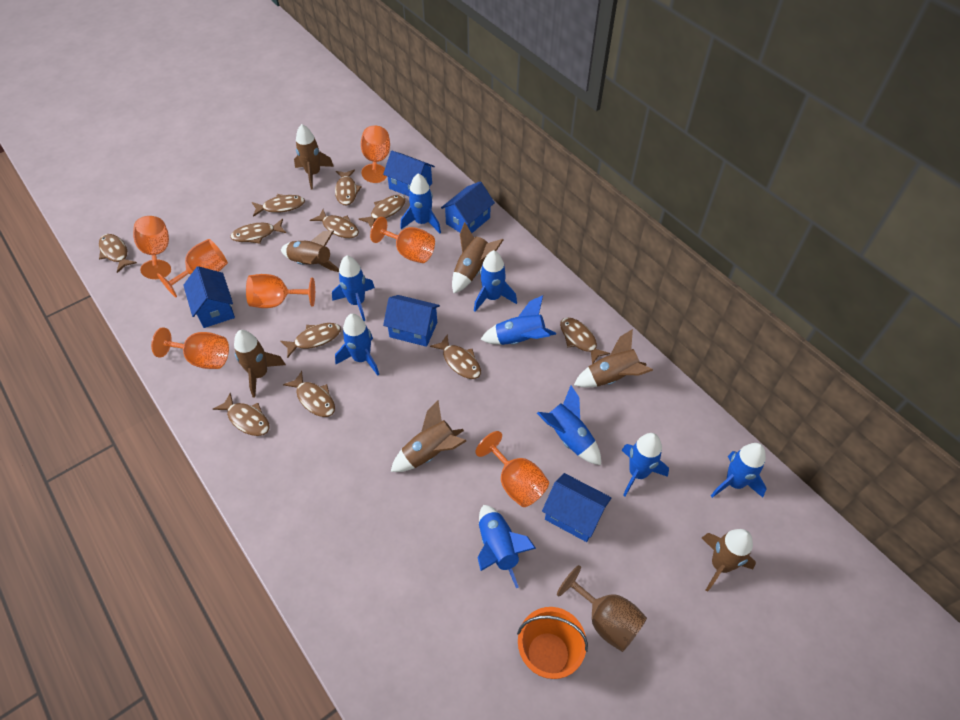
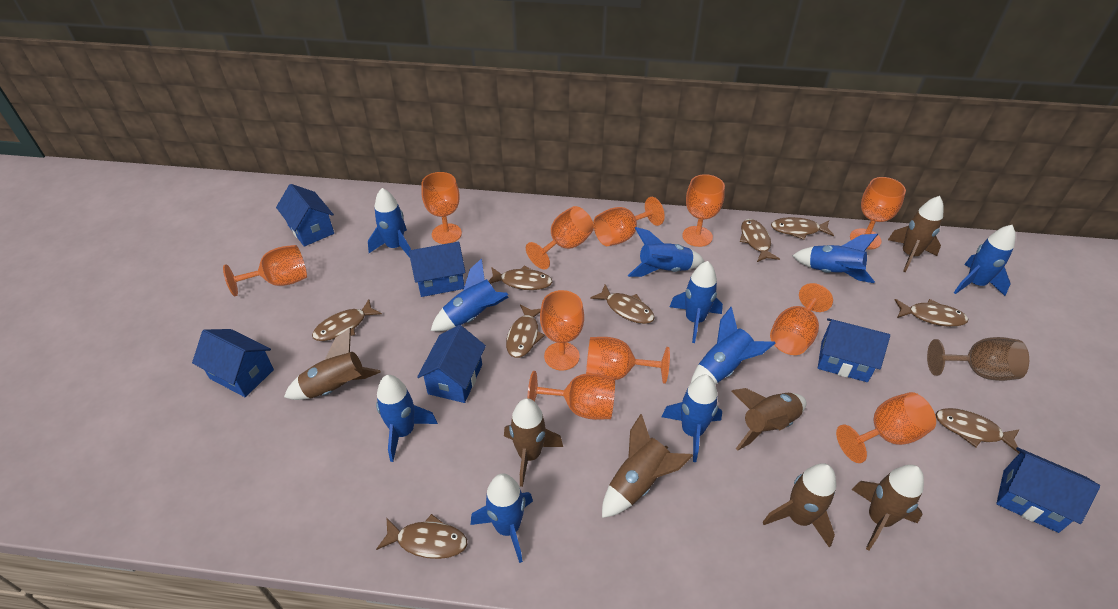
blue house: [183,266,235,328] [383,151,435,196] [383,295,440,347] [441,181,495,233] [542,473,611,542] = 5 -> [192,329,274,397] [276,184,334,247] [409,242,466,297] [417,325,486,403] [818,318,890,382] [996,447,1100,533] = 6
blue rocket: [332,255,375,321] [335,314,379,376] [400,173,441,233] [474,250,517,312] [478,505,536,588] [480,296,556,345] [537,385,601,465] [622,433,669,496] [711,443,767,498] = 9 -> [368,188,411,258] [376,375,438,462] [431,258,509,331] [471,473,533,563] [628,227,705,277] [662,375,722,462] [670,261,723,343] [691,307,776,384] [792,234,878,283] [954,225,1016,296] = 10
brown fish: [99,234,137,273] [213,393,269,436] [230,219,286,244] [252,194,305,217] [280,323,341,358] [283,371,335,417] [310,209,359,238] [335,169,362,206] [359,195,406,228] [430,335,481,379] [560,317,610,364] = 11 -> [312,299,382,341] [376,514,467,559] [489,266,552,290] [506,304,545,358] [590,284,655,324] [740,219,780,262] [771,217,834,240] [895,299,968,327] [935,408,1020,453] = 9
orange bucket: [517,607,588,679] = 1 -> none = 0
orange goblet: [133,216,171,279] [151,327,229,369] [157,239,228,298] [246,274,315,308] [361,125,390,183] [370,217,435,263] [475,431,549,507] = 7 -> [223,245,307,296] [421,172,462,244] [526,206,594,269] [528,371,615,420] [540,290,584,370] [586,337,670,384] [593,197,665,246] [682,174,725,247] [770,283,833,355] [836,392,936,463] [850,177,906,249] = 11

